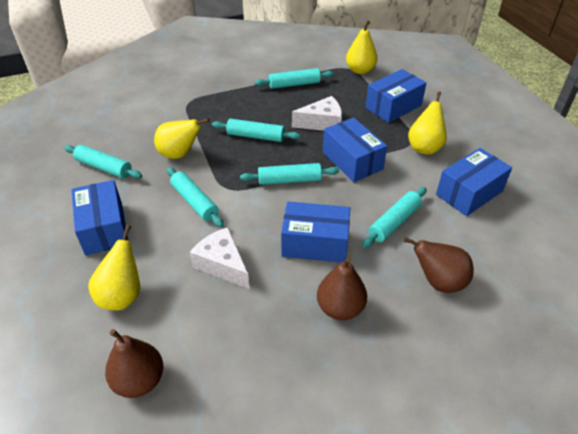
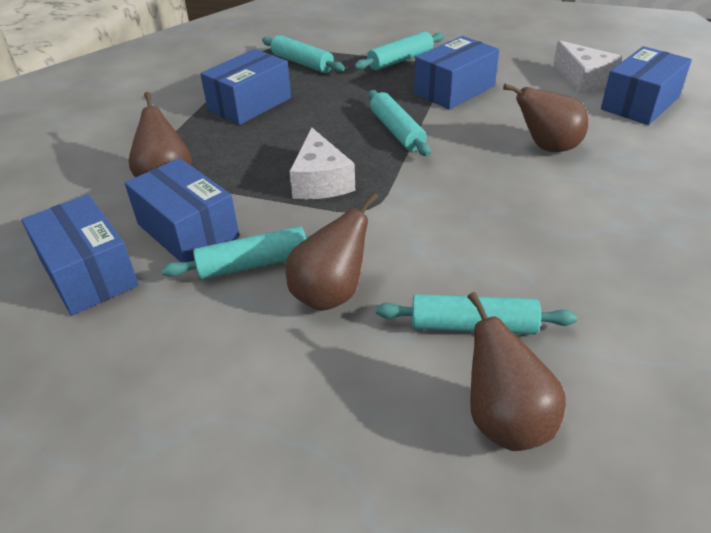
brown pear: [105,329,163,398] [317,257,367,320] [403,237,474,293] = 3 -> [129,92,192,177] [286,192,379,311] [467,292,566,451] [503,84,588,152] = 4
turquoise rolling pin: [64,145,142,178] [167,167,224,227] [212,118,300,142] [240,163,339,185] [255,68,334,89] [362,187,427,248] = 6 -> [162,226,311,279] [262,35,345,73] [354,31,444,70] [368,90,431,156] [376,294,577,334] = 5
yellow pear: [88,225,140,311] [154,118,209,159] [346,20,377,74] [408,92,447,155] = 4 -> none = 0

